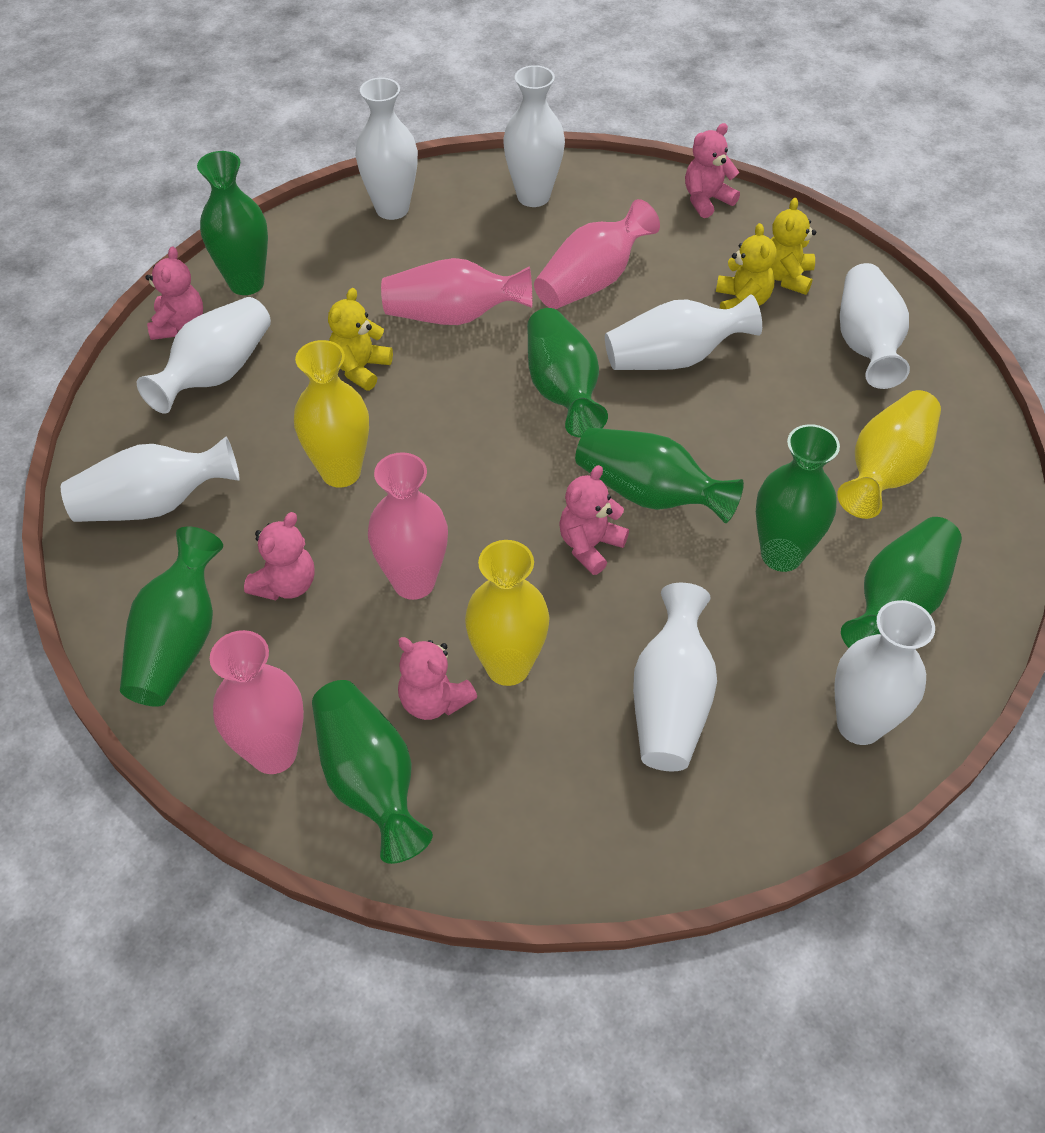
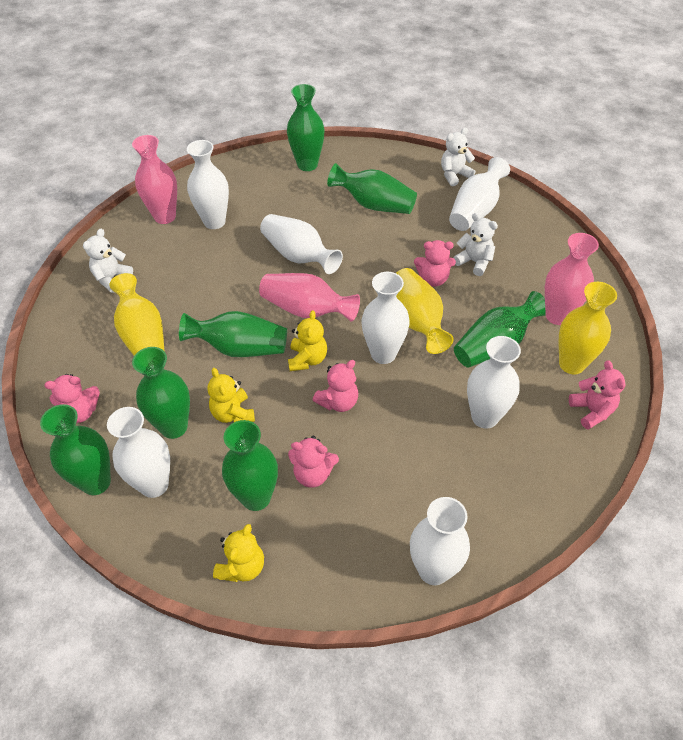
pink vase: [210,630,304,774] [368,452,448,600] [381,258,532,325] [534,199,660,309] = 4 -> [132,135,177,224] [259,273,360,322] [545,233,599,325] = 3
white teddy bear: none = 0 -> [83,229,133,293] [441,128,475,186] [453,213,498,276] = 3
white vase: [61,437,240,522] [137,297,271,414] [355,78,418,220] [503,65,565,207] [605,294,762,370] [633,583,717,771] [834,600,935,745] [840,263,910,389] = 8 -> [107,407,170,498] [187,140,229,229] [260,214,343,274] [362,272,410,364] [410,497,470,585] [449,157,510,231] [467,336,521,429] = 7

